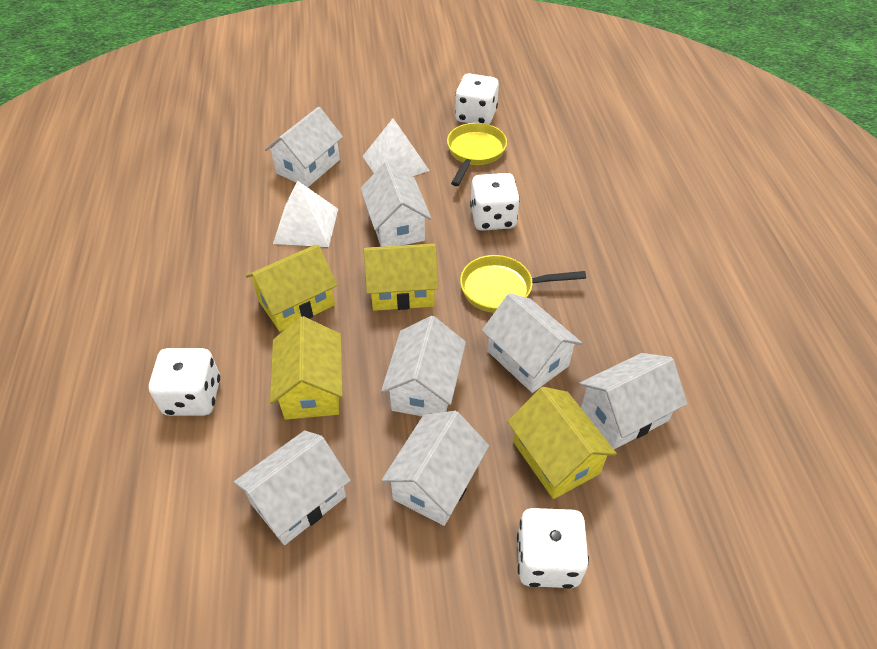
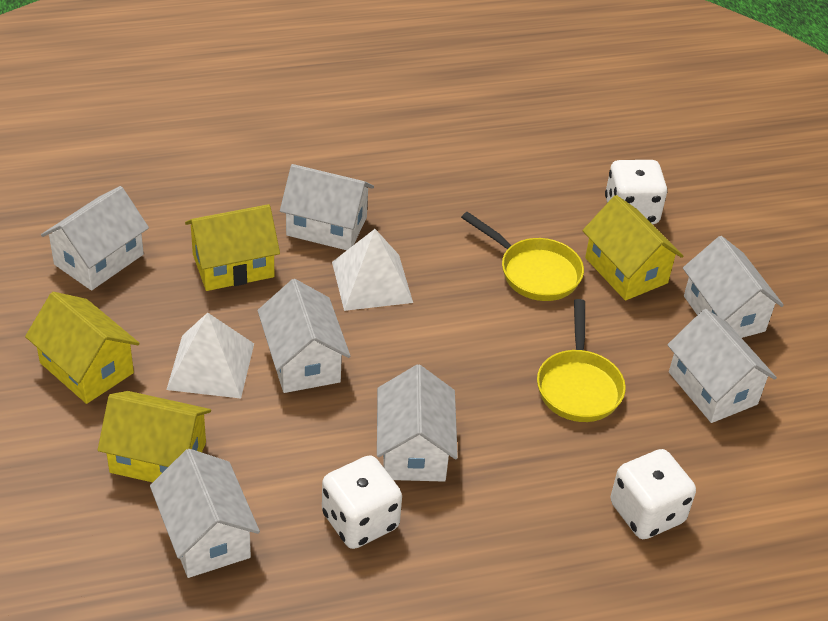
white dice: [149,348,220,416] [455,73,499,124] [470,173,520,231] [517,508,589,589] = 4 -> [322,455,402,549] [605,160,668,224] [610,449,696,539] = 3

